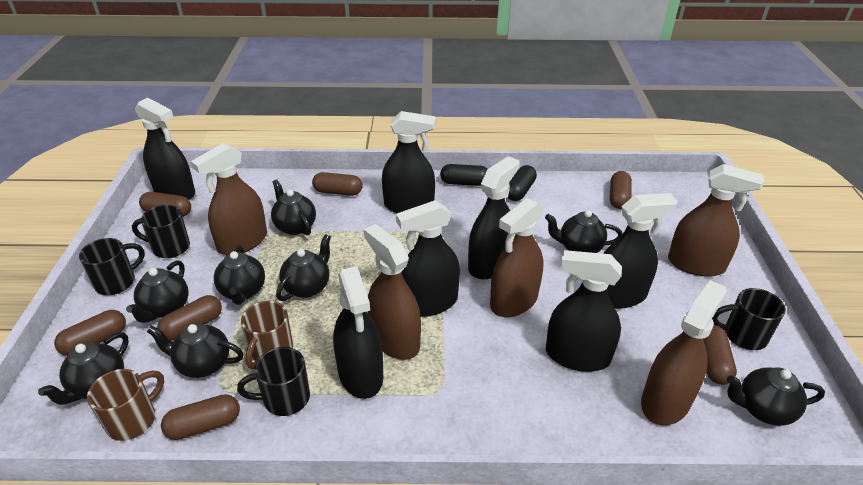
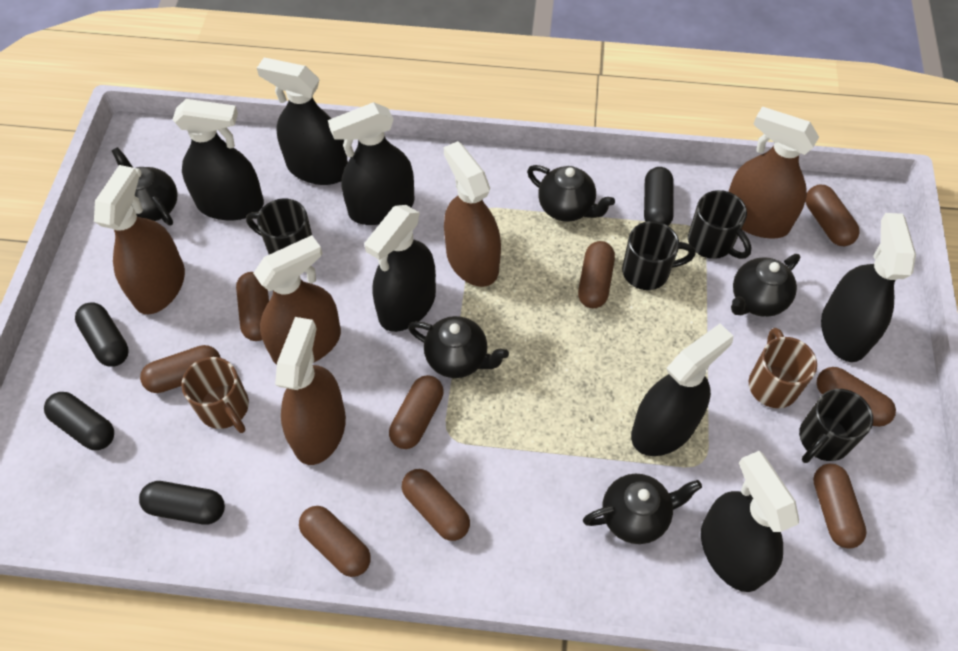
black capsule: [440,164,488,186] [508,165,537,201] = 2 -> [44,392,114,450] [75,303,129,367] [139,481,225,525] [644,167,673,226] = 4
black teapot: [38,332,129,405] [126,260,189,323] [147,323,244,378] [214,245,265,305] [271,180,316,235] [276,234,331,301] [545,210,622,253] [727,367,825,426] = 8 -> [112,147,177,225] [408,316,509,378] [527,165,615,222] [583,474,702,544] [731,254,800,317] = 5
brown capsule: [54,310,126,356] [139,192,191,217] [157,295,222,340] [161,394,240,440] [312,172,363,196] [610,171,632,209] [704,325,737,385] = 7 -> [140,345,221,393] [236,272,269,341] [299,506,371,577] [389,375,444,449] [402,469,470,541] [578,241,615,308] [805,185,860,246] [813,464,867,549] [817,367,896,427] = 9

